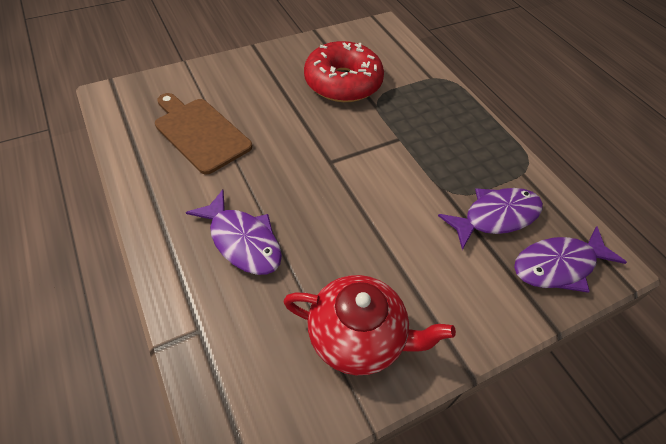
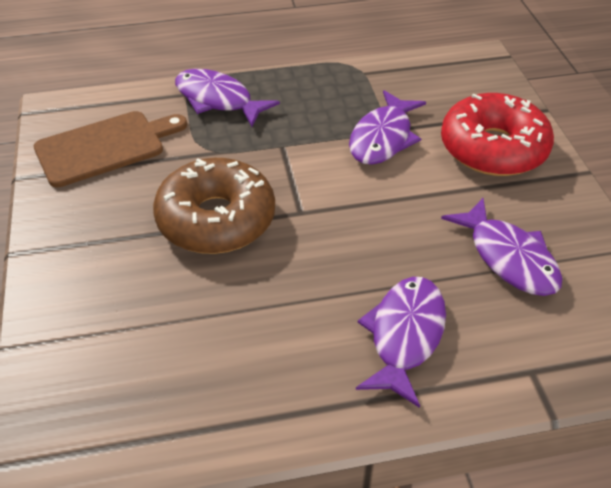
brown donut: none = 0 -> [153,158,275,254] = 1
purple fish: [186,189,282,275] [438,188,543,250] [514,227,627,293] = 3 -> [175,69,280,127] [349,90,426,165] [356,277,446,408] [441,198,562,296] = 4
red teapot: [283,275,456,375] = 1 -> none = 0

